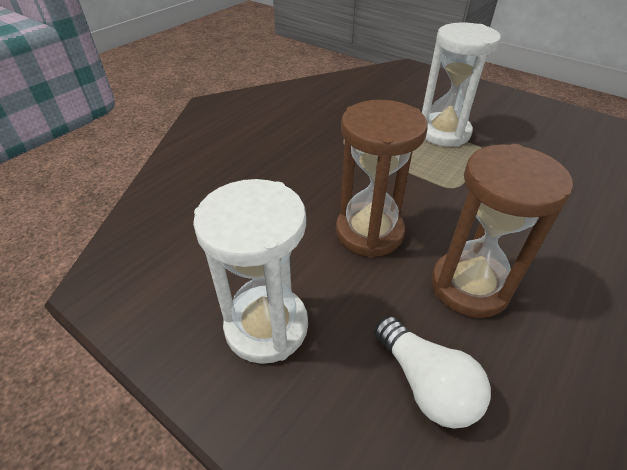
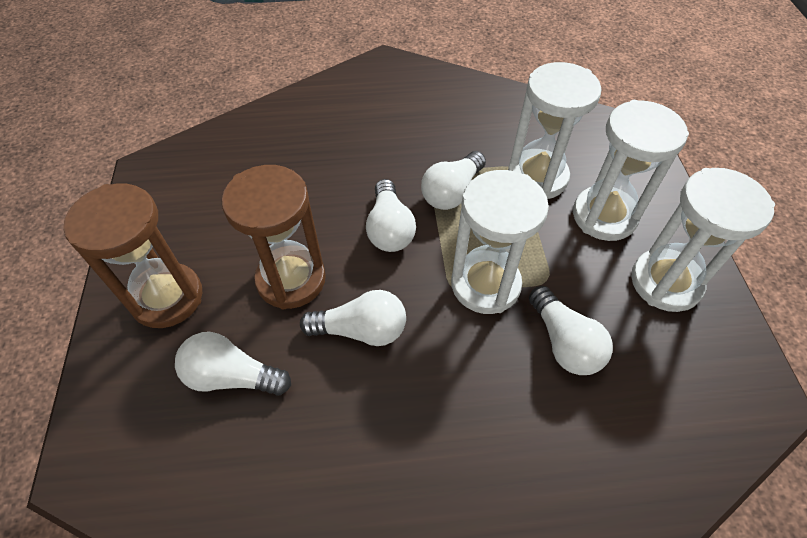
white hourglass: [193,179,308,364] [422,22,501,147] = 2 -> [451,170,549,314] [508,62,602,200] [573,100,689,241] [631,168,775,312] = 4
white light bulb: [374,316,491,428] = 1 -> [175,332,291,396] [300,290,406,346] [366,179,416,252] [421,151,486,210] [529,286,613,375] = 5

